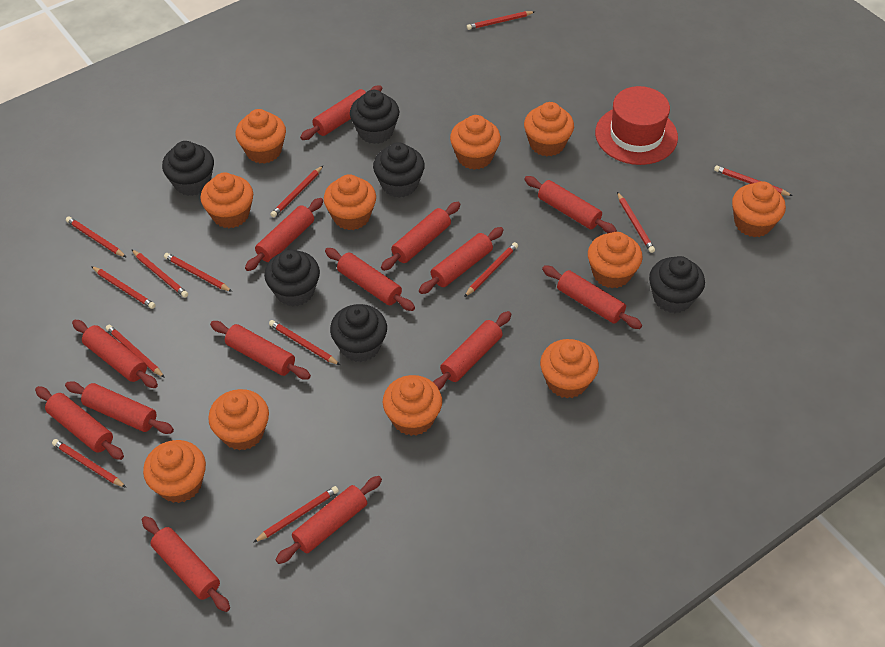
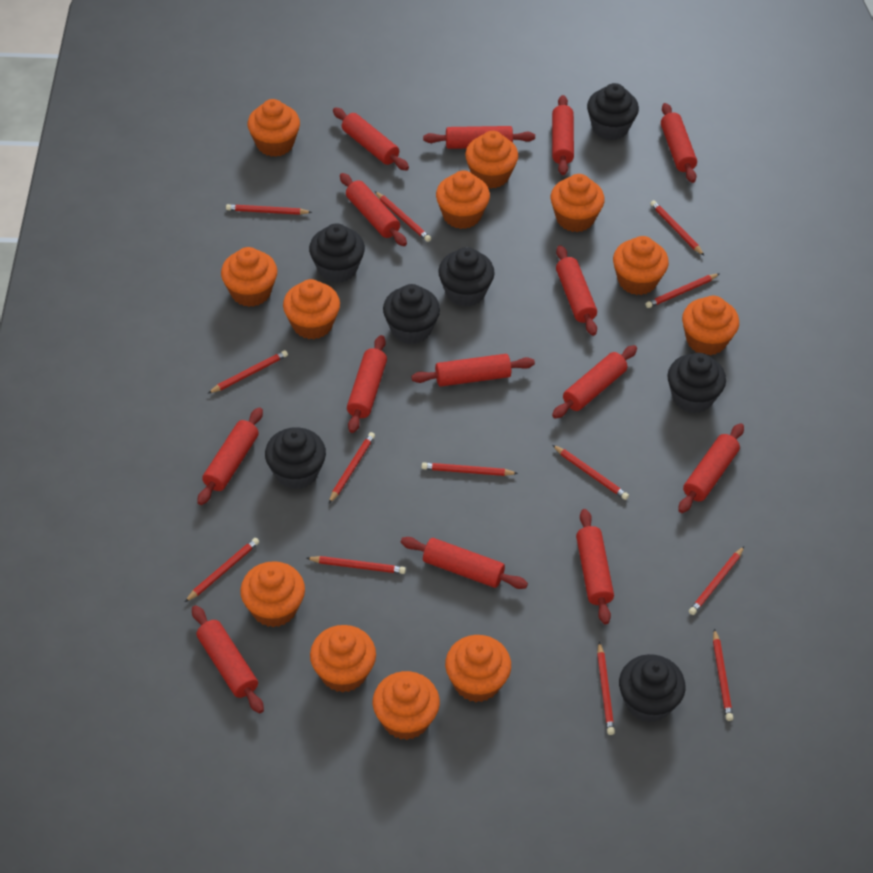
black cupcake: [162,141,214,196] [264,250,320,307] [330,304,387,362] [350,90,399,144] [373,142,425,198] [649,256,705,313] = 6 -> [265,427,326,490] [309,223,365,283] [383,284,440,344] [438,247,495,307] [587,83,639,140] [619,654,686,722] [667,353,726,413] = 7
orange cupcake: [143,440,206,503] [200,173,253,228] [208,389,269,450] [235,109,286,164] [324,174,376,230] [383,375,442,436] [450,115,501,170] [524,102,574,156] [540,339,599,398] [588,232,643,288] [732,181,786,237] = 11 -> [221,247,277,307] [240,561,305,627] [248,99,300,157] [283,279,340,339] [310,625,376,693] [373,671,440,740] [436,170,490,229] [445,635,511,702] [465,131,518,189] [551,174,605,232] [613,236,669,295] [682,296,739,355] = 12
red hat: [595,86,678,165] = 1 -> none = 0

